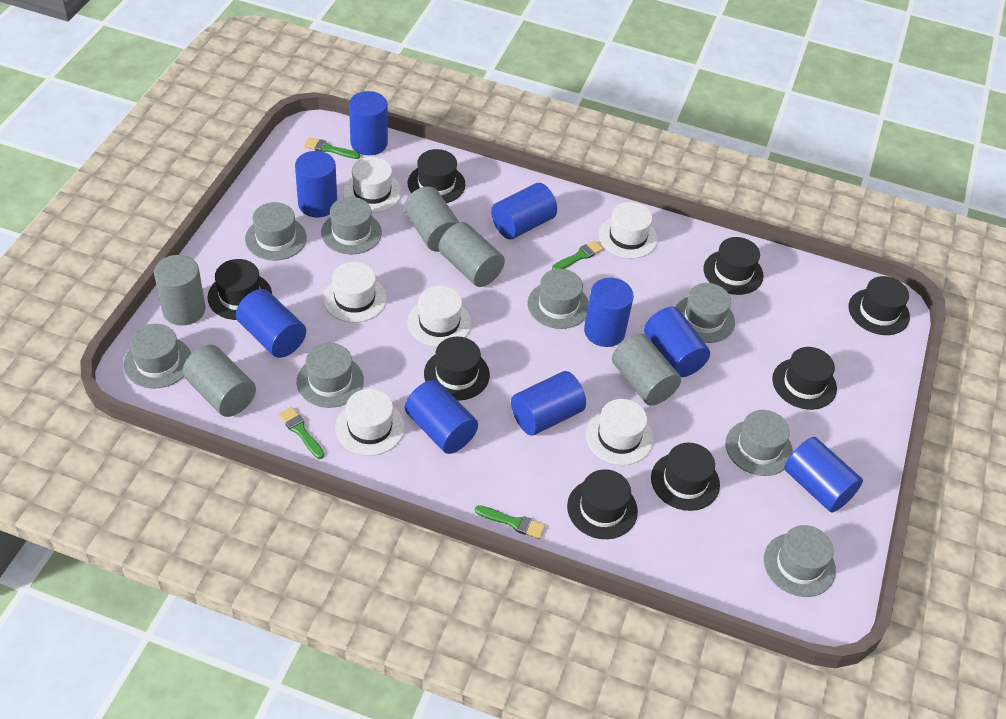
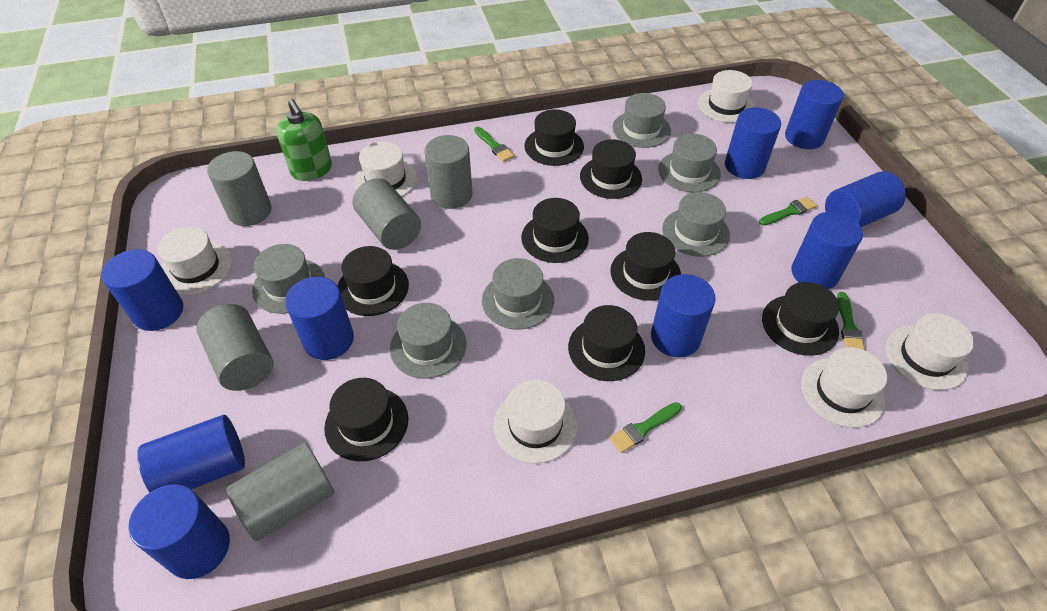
green soap dispenser: none = 0 -> [276,99,332,181] = 1
grey hat: [124,324,191,388] [245,202,307,261] [297,343,364,408] [321,197,382,254] [527,269,589,329] [676,283,735,343] [725,410,793,476] [764,525,836,597] = 8 -> [252,244,325,314] [390,303,467,378] [482,258,554,329] [612,93,671,148] [658,134,721,192] [662,192,730,257] = 6

